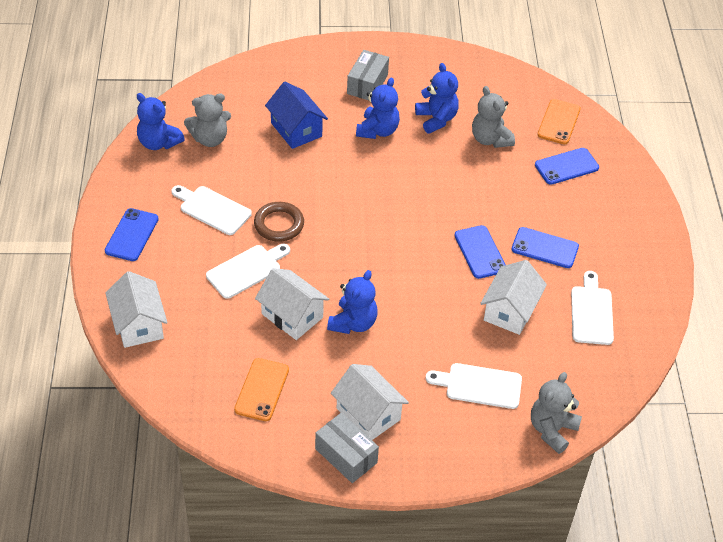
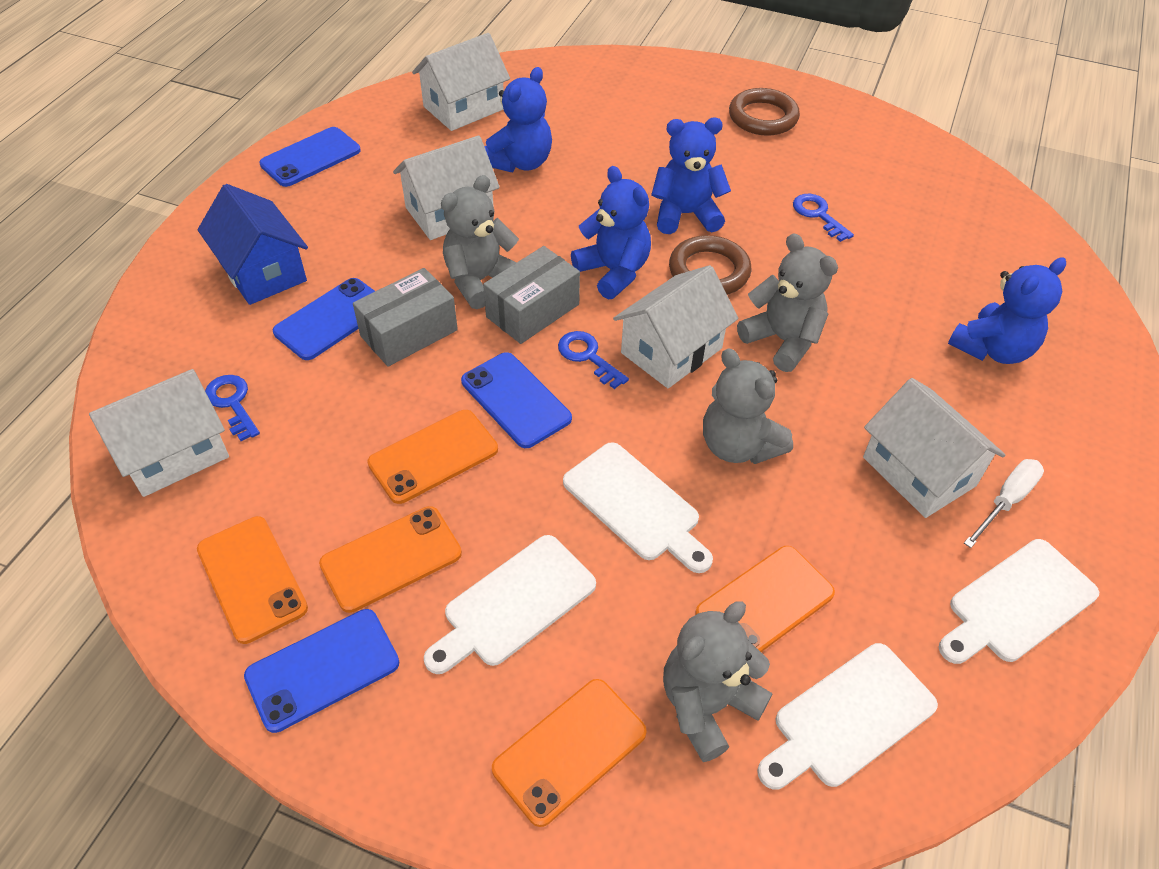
blue key: none = 0 -> [205,375,260,441] [558,331,629,389] [793,194,854,242] = 3
brown ring: [254,202,304,242] = 1 -> [669,235,752,295] [729,88,800,136] = 2
grey teddy bear: [184,93,231,147] [472,86,515,148] [531,372,582,454] = 3 -> [441,175,519,309] [663,601,773,762] [703,348,793,464] [737,234,838,372] = 4
orange phone: [234,358,289,421] [537,99,581,144] = 2 -> [197,516,308,644] [319,506,462,613] [367,410,498,504] [492,679,647,827] [695,546,835,652] = 5
white house: [105,271,167,348] [255,268,329,340] [331,364,409,440] [480,260,547,335] = 4 -> [89,369,229,497] [393,136,500,240] [412,33,510,131] [613,265,738,388] [863,378,1005,518] = 5
white screwdriver: none = 0 -> [964,459,1044,548] = 1

